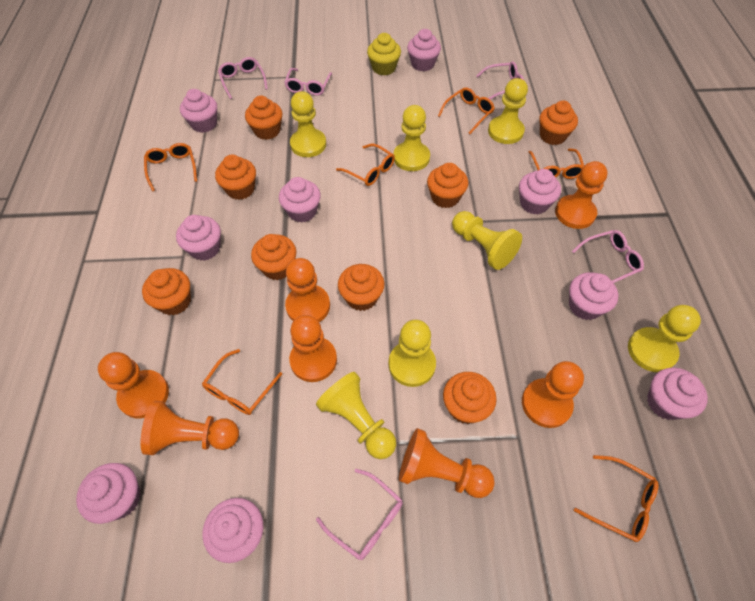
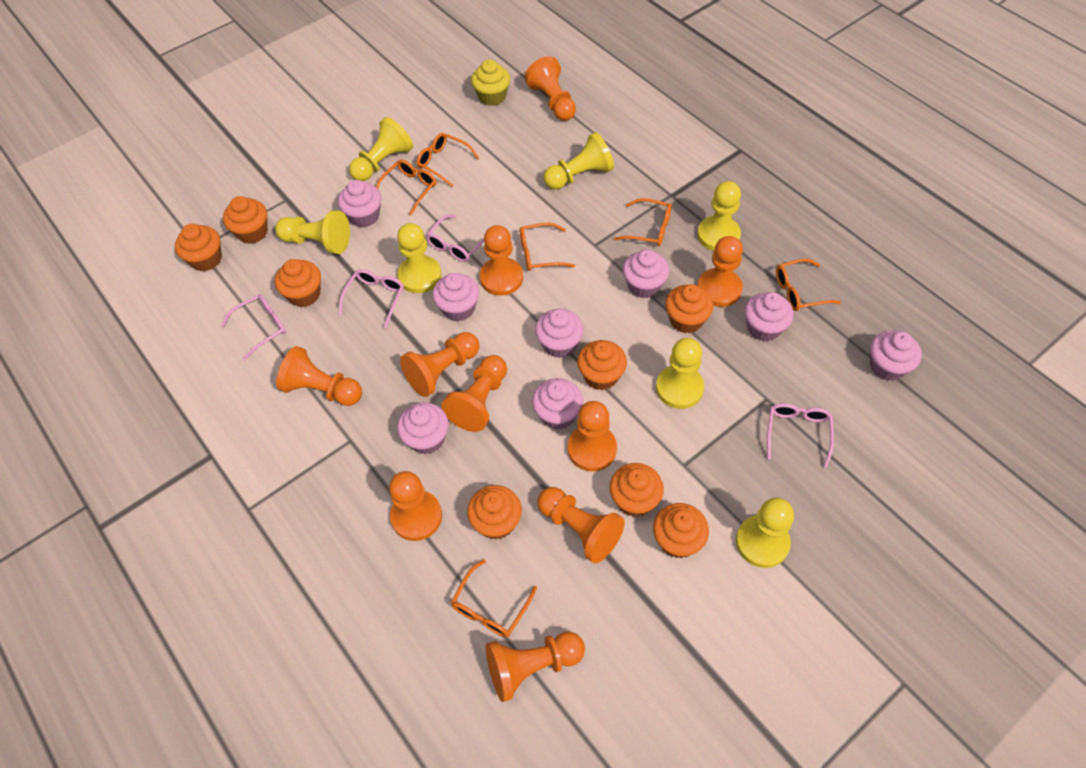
orange pawn: [98,352,169,419] [141,401,239,455] [285,258,330,322] [289,315,337,382] [399,428,495,498] [522,361,584,428] [555,161,608,229] = 7 -> [276,346,362,406] [389,471,442,541] [400,332,479,397] [442,355,507,432] [480,225,523,296] [486,632,585,702] [525,56,576,121] [537,487,625,563] [568,401,617,471] [698,236,743,307] = 10
pink cupcake: [76,463,141,524] [176,215,221,261] [180,89,217,133] [202,498,263,563] [279,177,321,223] [407,29,441,71] [519,169,561,214] [569,272,618,320] [647,367,708,420] = 9 -> [338,180,381,227] [397,403,449,454] [432,273,479,321] [532,378,583,430] [535,309,584,358] [623,250,669,298] [745,292,793,341] [870,330,922,381] = 8
pink glasses: [218,57,268,99] [284,68,332,96] [316,469,403,560] [476,61,524,100] [572,230,644,283] = 5 -> [221,294,286,361] [339,269,404,329] [426,215,484,262] [767,403,834,468] = 4

